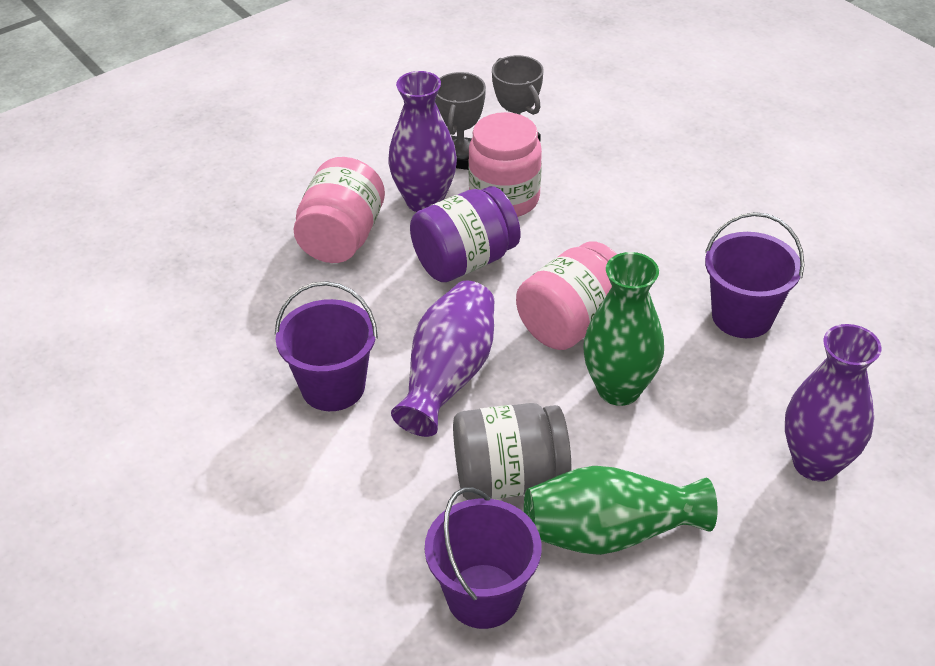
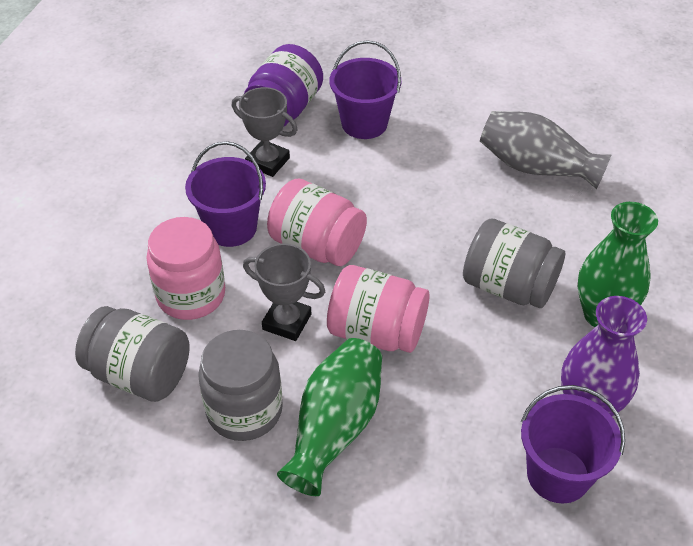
grey jar: [453,403,571,500] = 1 -> [75,306,190,402] [198,330,283,441] [463,219,565,308] = 3
grey vase: none = 0 -> [480,111,611,189] = 1
purple vase: [388,71,457,212] [391,281,494,437] [785,324,882,481] = 3 -> [561,296,647,416] = 1

